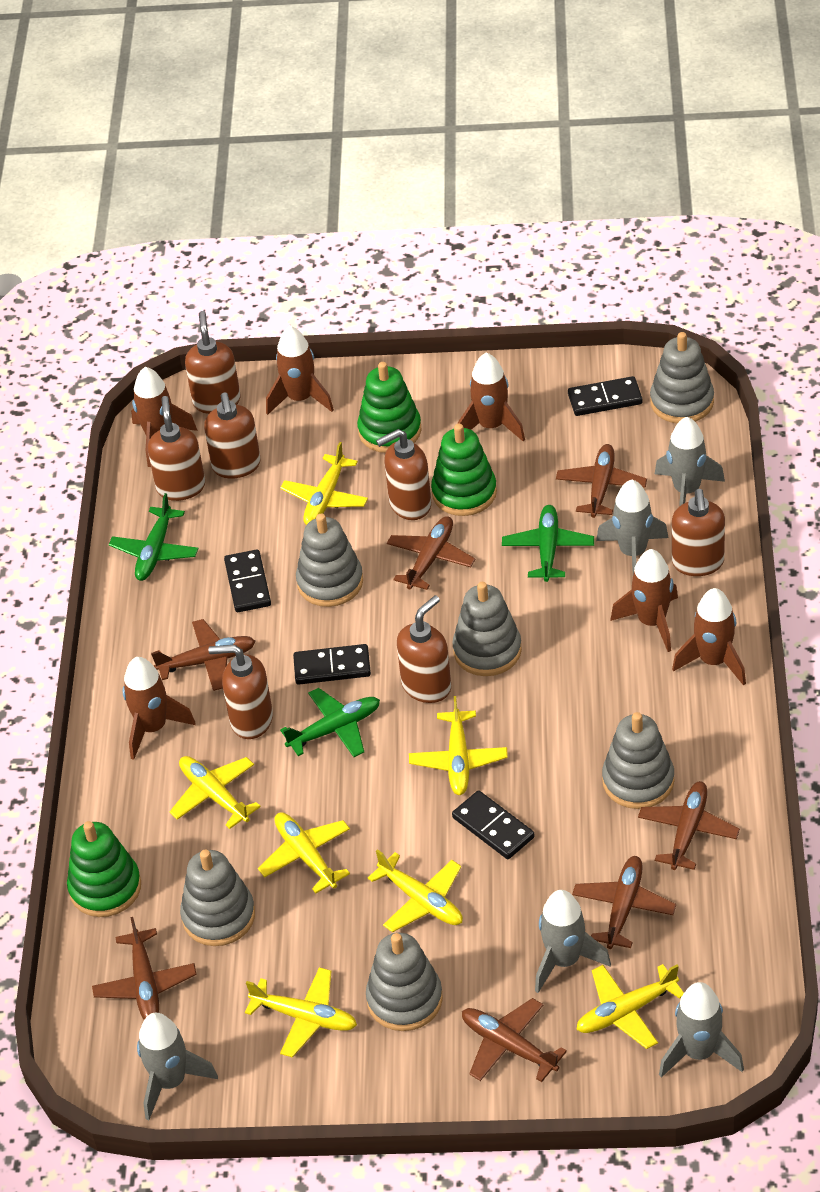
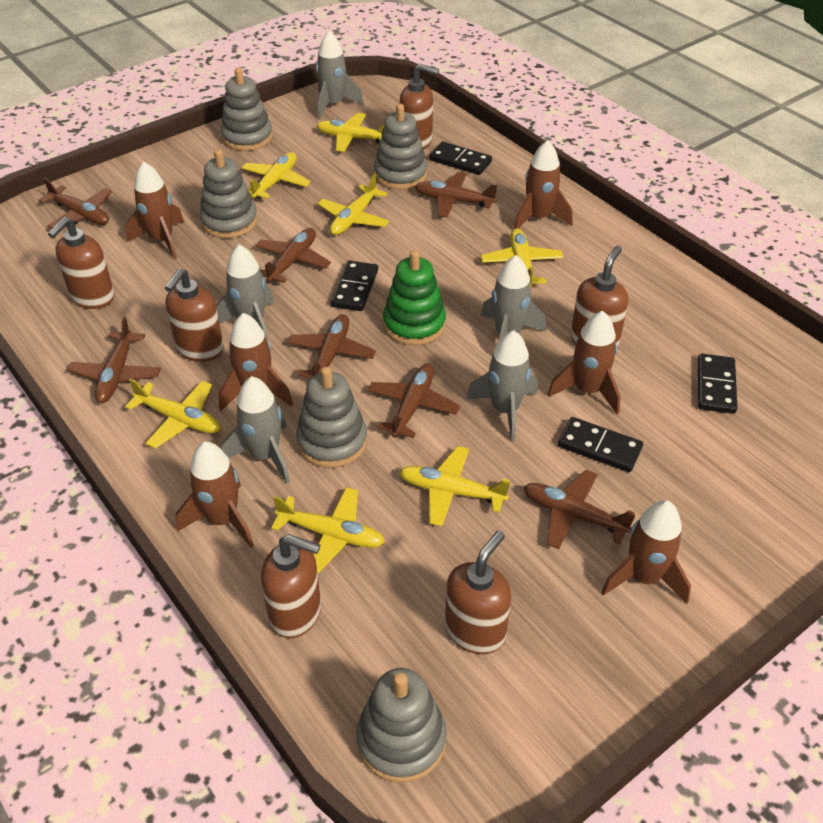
brown soap dispenser: [148,396,205,501] [185,311,241,414] [204,393,261,479] [209,645,273,739] [376,429,431,520] [397,595,451,703] [672,489,725,576] = 7 -> [48,217,114,309] [165,268,224,362] [261,534,321,638] [400,64,439,150] [445,530,511,654] [571,246,628,348] = 6
green plane: [109,493,199,581] [280,688,380,757] [502,505,594,582] = 3 -> none = 0
green stacking toy: [67,821,141,917] [357,362,421,453] [431,424,497,516] = 3 -> [383,250,446,345] = 1
grey stacking toy: [180,850,255,946] [296,514,363,607] [366,933,443,1031] [452,582,522,676] [602,712,674,809] [650,332,714,423] = 6 -> [200,149,258,238] [221,68,273,151] [296,367,367,468] [356,668,447,783] [374,104,427,190] = 5

